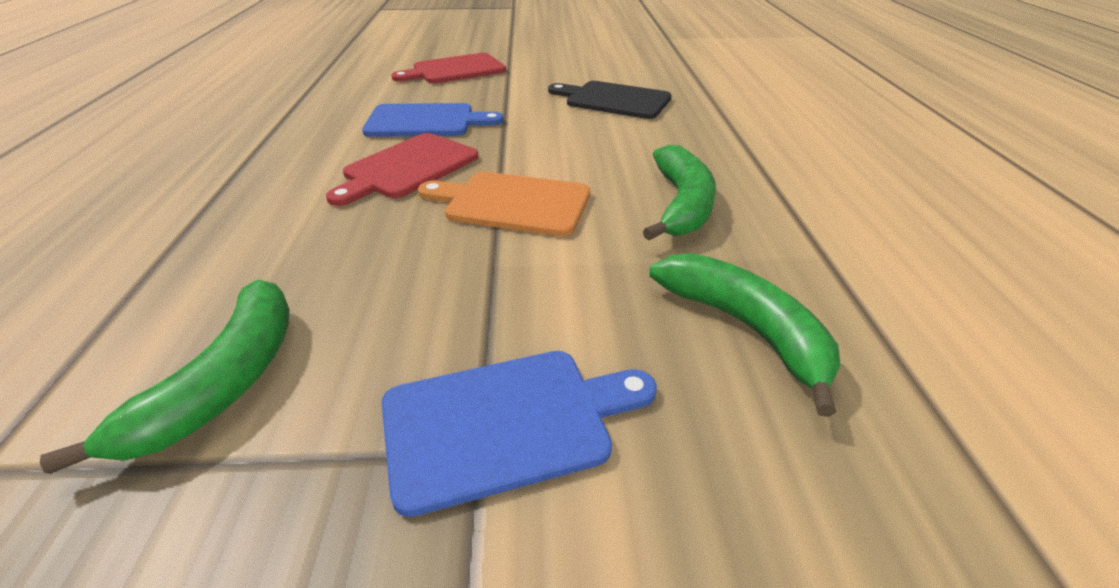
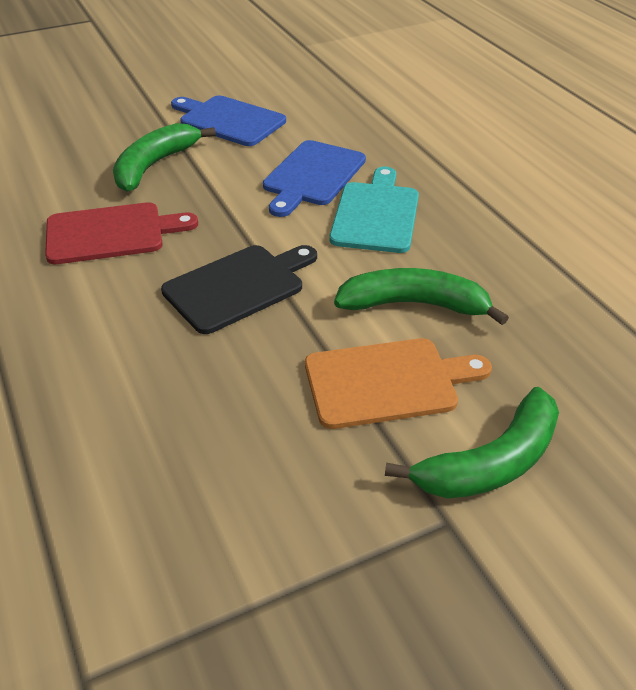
red cutting board: [326,133,479,206] [391,53,506,84] = 2 -> [45,202,198,264] = 1
turquoise cutting board: none = 0 -> [330,167,419,253] = 1

